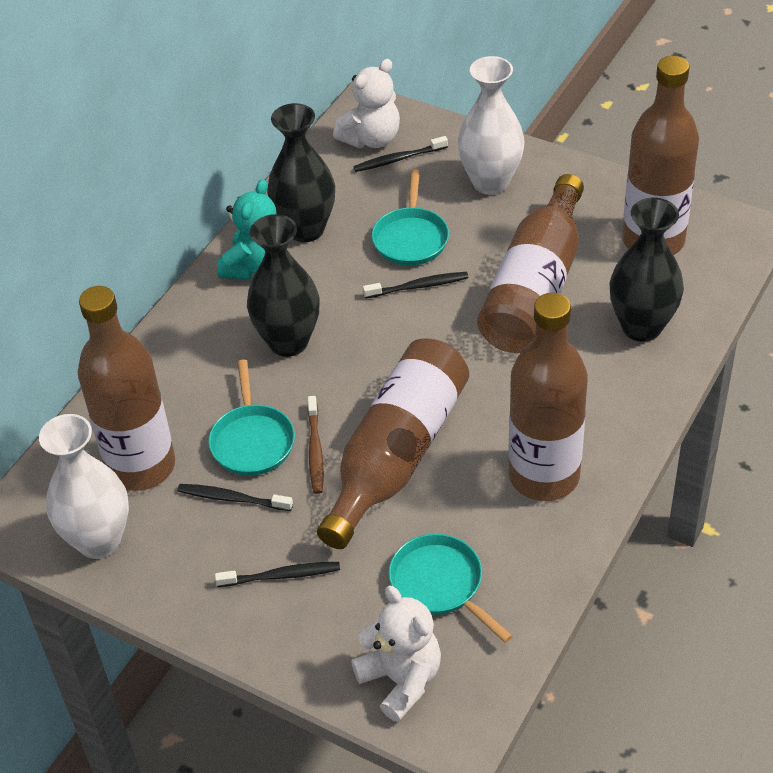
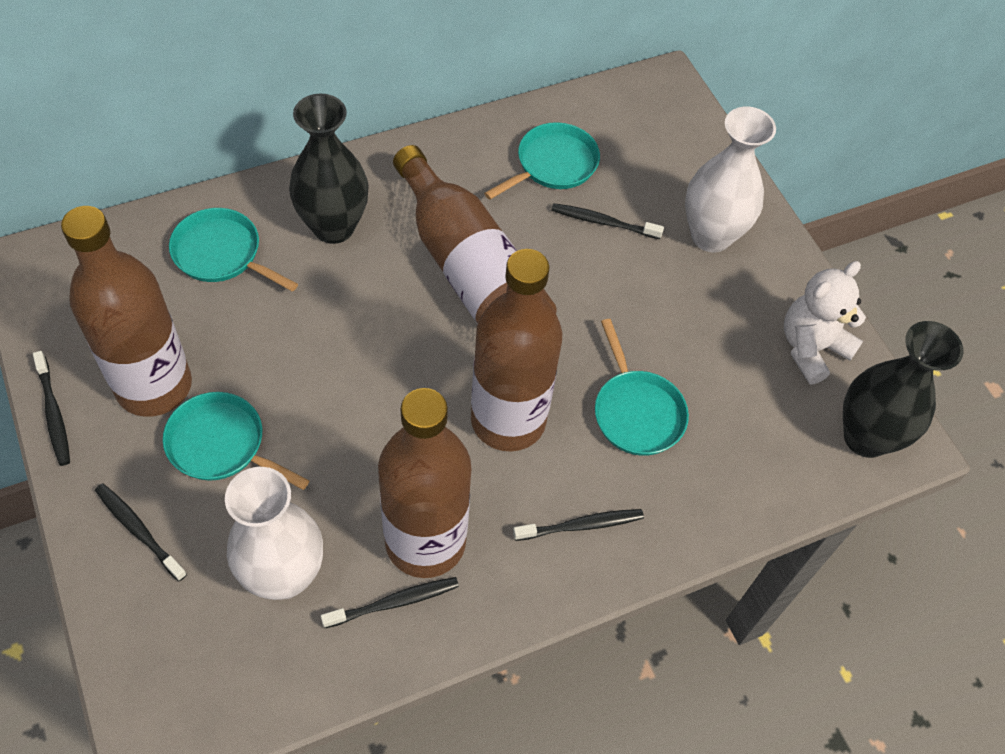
black toothbrush: [177,484,293,511] [215,562,340,587] [353,136,448,172] [363,272,468,299] = 4 -> [33,351,70,466] [95,484,187,582] [321,577,459,628] [513,509,644,541] [551,203,664,239] = 5
black vase: [247,214,320,357] [267,103,335,242] [610,198,684,342] = 3 -> [289,94,369,244] [843,321,964,458] = 2
brown bottle: [78,286,175,491] [317,338,469,549] [477,174,584,353] [508,293,588,501] [622,56,699,255] = 5 -> [61,206,192,417] [378,388,471,578] [393,145,557,324] [471,249,562,451] = 4
brown toothbrush: [308,396,324,494] = 1 -> none = 0
turquoise pan: [209,360,295,476] [372,169,449,266] [389,534,513,643] = 3 -> [163,392,310,490] [169,208,298,292] [484,122,600,200] [595,319,689,456] = 4
turquoise teddy bear: [217,179,277,280] = 1 -> none = 0
white teddy bear: [333,59,400,148] [351,586,441,722] = 2 -> [784,261,866,385] = 1

